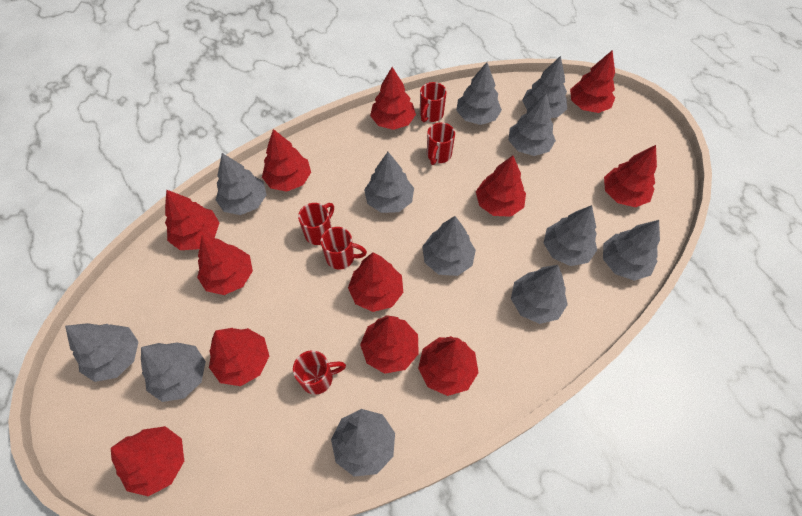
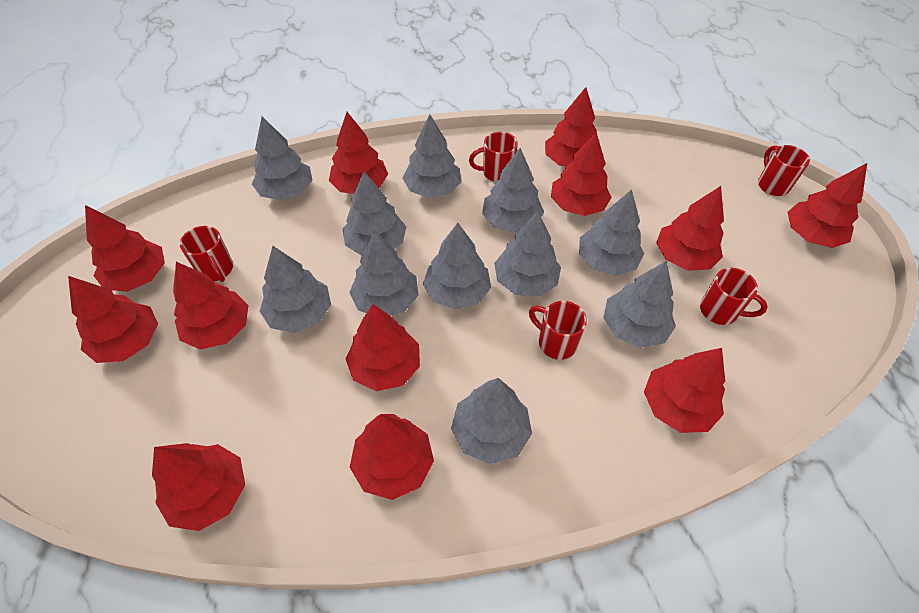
grey tree: [65,323,138,382] [141,342,206,402] [216,153,267,215] [331,409,395,477] [364,152,414,213] [422,216,476,276] [456,62,502,125] [508,93,556,156] [511,265,568,324] [522,56,567,118] [544,205,597,266] [603,220,660,281] = 12 -> [252,117,312,200] [259,246,331,333] [343,171,406,256] [349,231,418,316] [403,115,461,198] [423,223,491,309] [451,378,532,464] [482,148,544,232] [494,211,561,296] [579,190,644,276] [603,261,676,348] = 11

